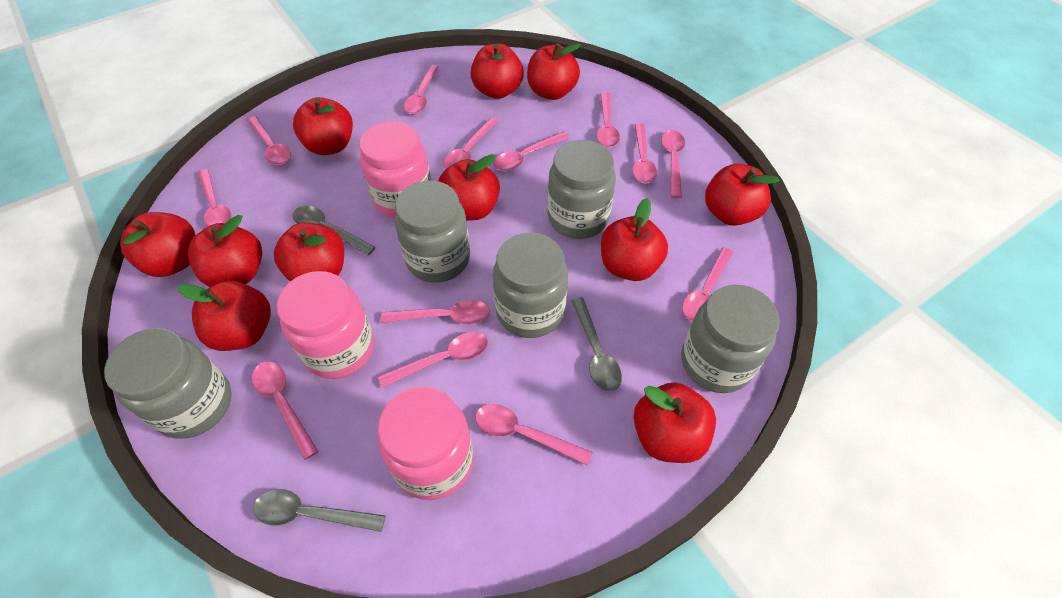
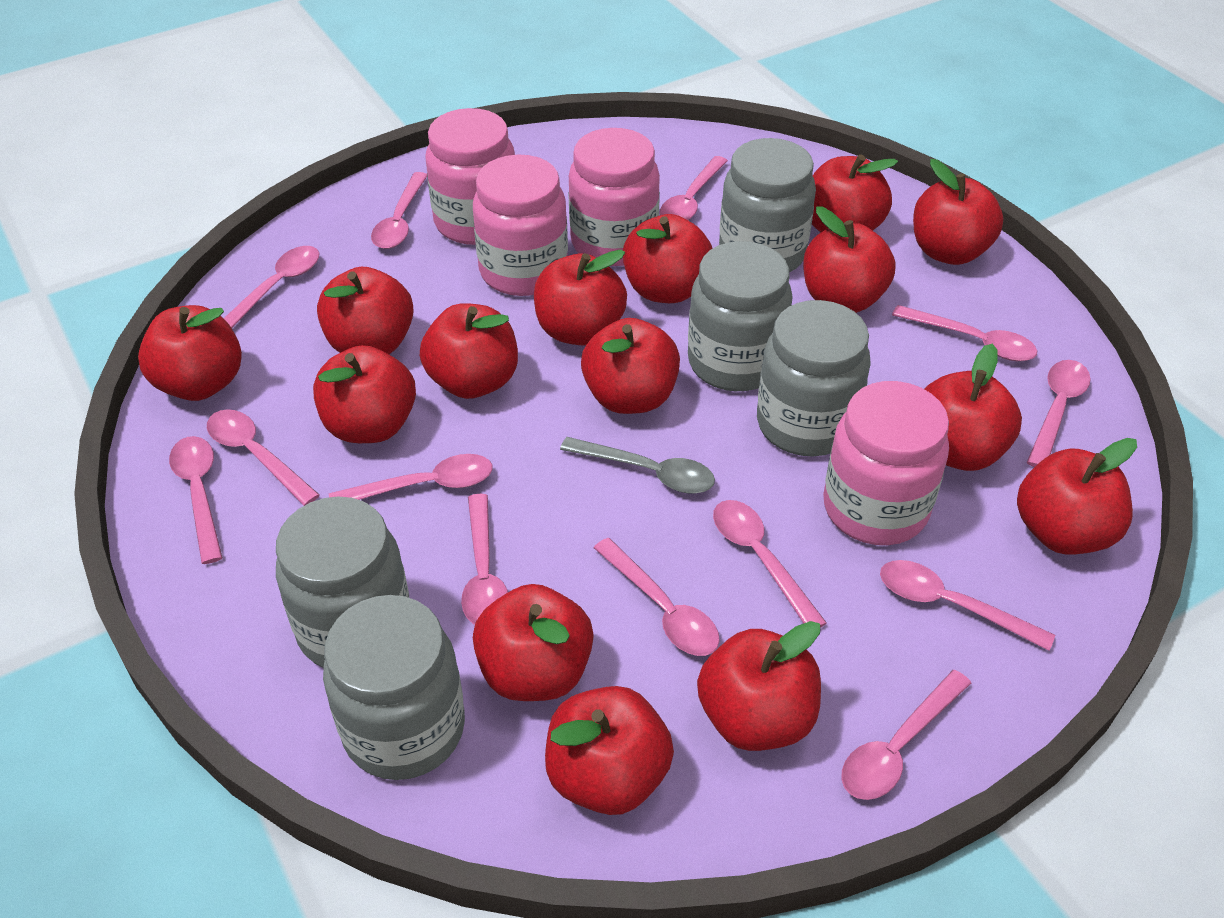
grey spoon: [253,489,386,532] [292,206,375,255] [571,297,622,391] = 3 -> [560,437,715,494] = 1
pink jar: [277,271,374,379] [359,121,431,219] [378,387,474,500] = 3 -> [425,108,515,245] [473,155,568,296] [568,128,660,266] [823,381,949,545] = 4
red apple: [120,212,196,277] [177,281,271,351] [188,215,262,287] [274,222,344,282] [293,97,353,155] [438,154,500,220] [470,44,524,99] [527,43,581,100] [601,198,668,281] [633,382,716,463] [705,164,780,226] = 11 -> [138,305,242,401] [313,345,416,443] [317,267,414,354] [420,303,518,399] [473,584,594,701] [534,250,627,345] [545,686,674,815] [581,318,680,414] [623,214,712,303] [697,621,821,751] [803,206,896,313] [812,154,898,232] [913,159,1003,265] [925,344,1022,471] [1017,438,1137,554] = 15

